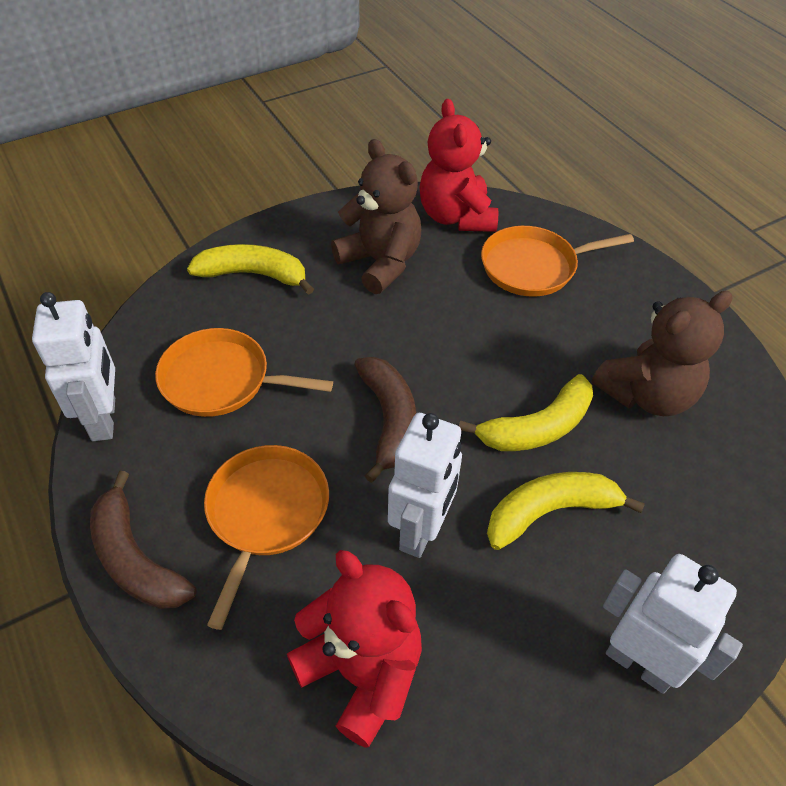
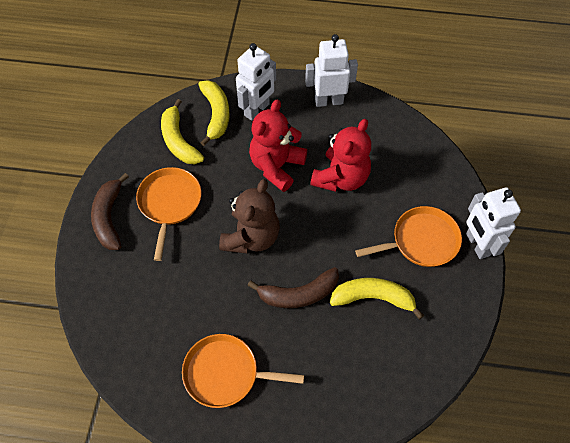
brown teddy bear: [331,139,421,294] [592,291,733,416] = 2 -> [219,179,280,254] = 1

